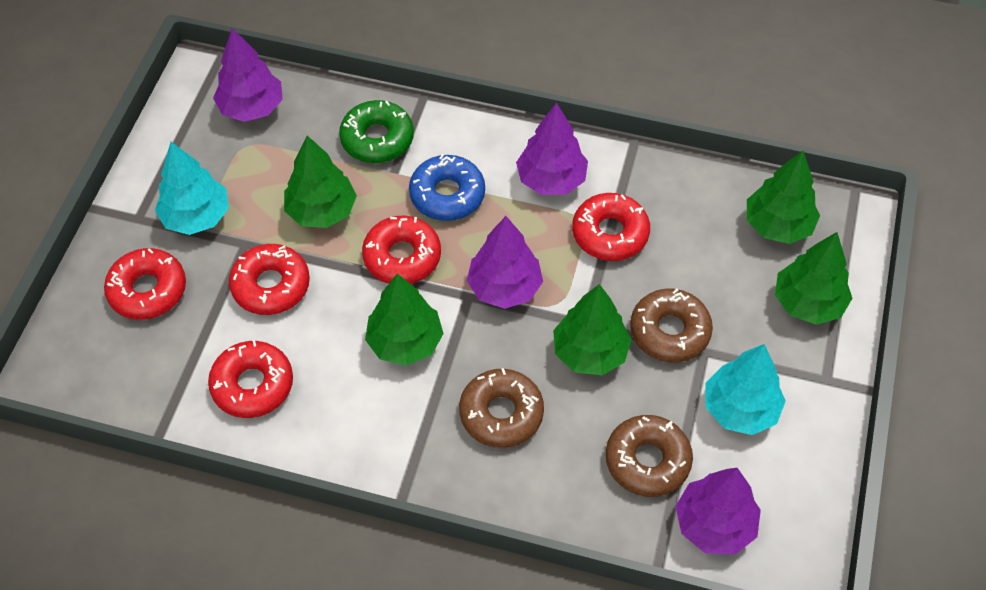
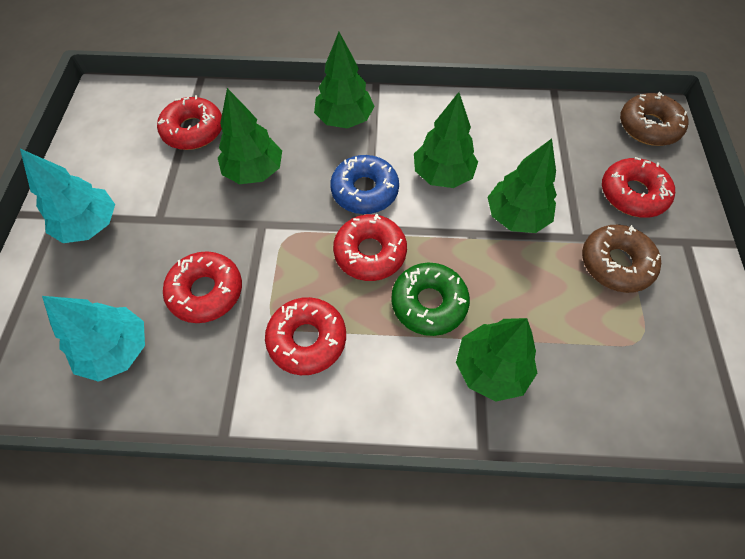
brown donut: [459,368,544,448] [606,415,693,497] [630,289,713,362] = 3 -> [582,225,661,293] [620,92,688,146] = 2
purple tree: [213,28,283,122] [467,216,543,309] [516,103,588,195] [675,468,761,555] = 4 -> none = 0

